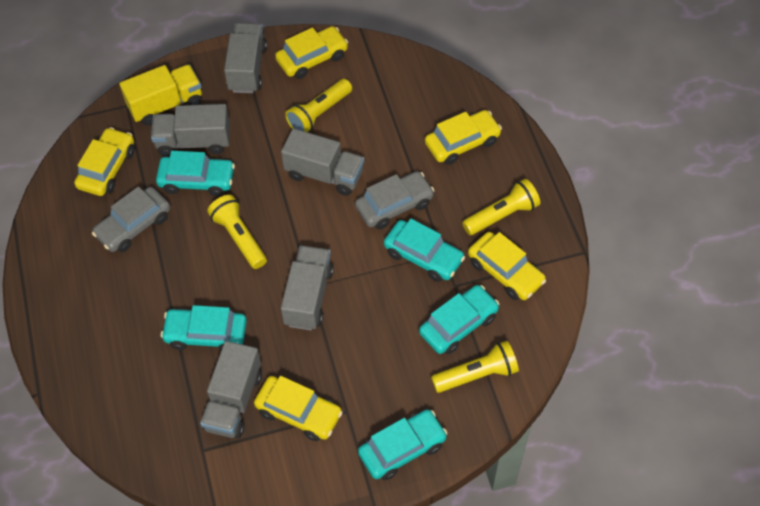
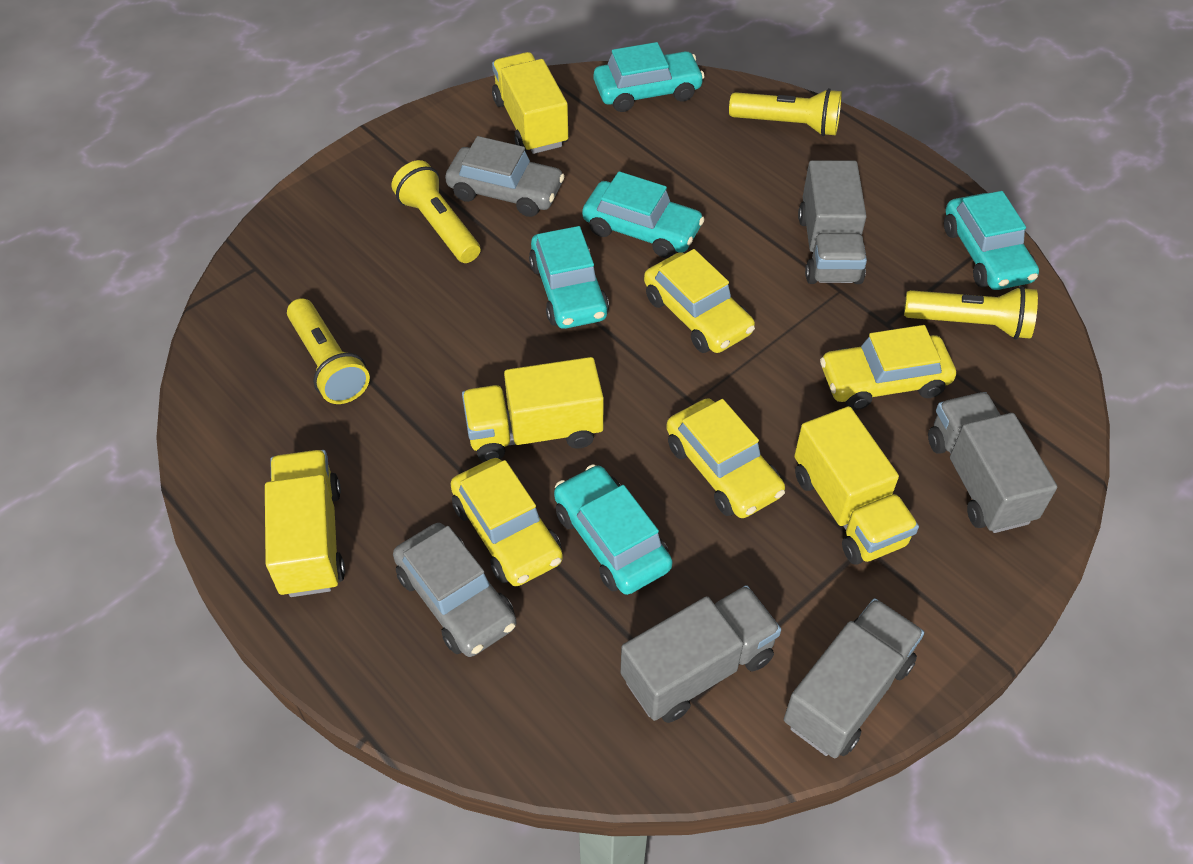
grey truck: [151,104,230,156] [200,341,262,438] [224,23,267,93] [281,128,364,196] [281,245,334,330] = 5 -> [620,585,781,723] [784,598,924,758] [798,160,867,284] [928,392,1057,533] = 4
yellow car: [74,127,135,196] [254,376,343,441] [275,26,348,79] [425,110,502,165] [468,232,546,300] = 5 -> [450,458,563,586] [644,249,755,353] [666,398,785,518] [820,325,956,410] = 4
yellow truck: [119,64,202,126] = 1 -> [265,450,345,597] [462,357,604,462] [492,52,568,154] [794,406,919,565] = 4

